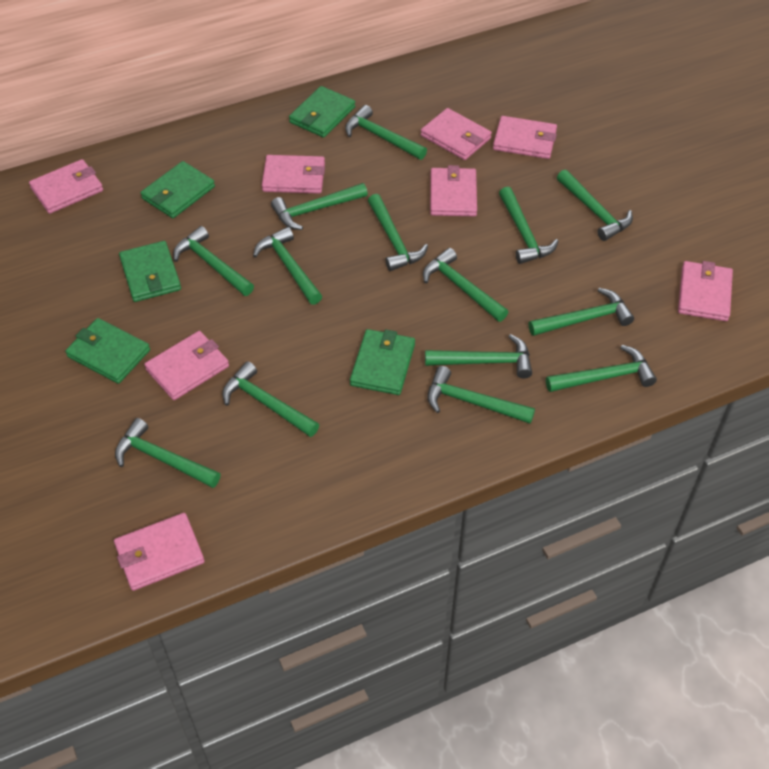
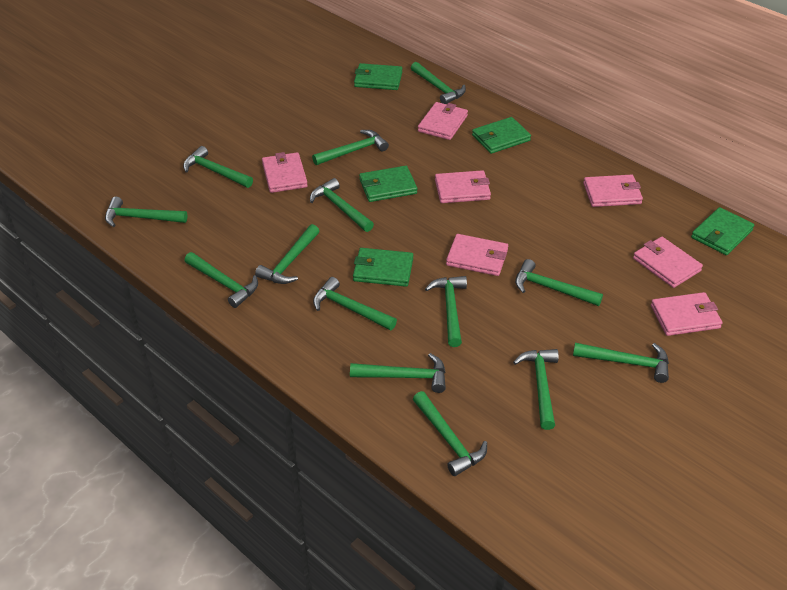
pink wallet: [29,159,103,214] [114,513,205,591] [144,331,229,400] [262,155,325,194] [421,108,492,160] [430,165,477,216] [493,116,557,159] [678,261,733,321] = 8 -> [262,152,308,193] [418,102,468,140] [435,170,491,203] [446,234,508,276] [583,175,643,207] [633,237,703,288] [651,292,722,336] = 7

